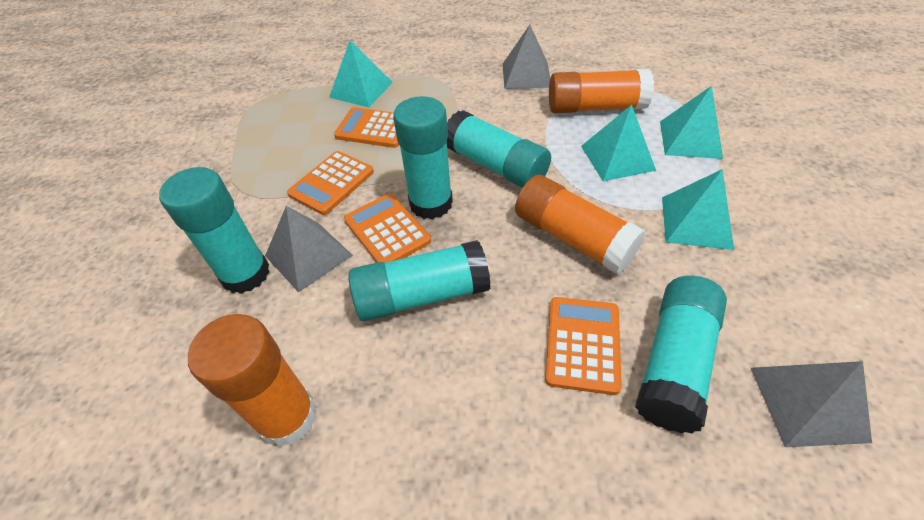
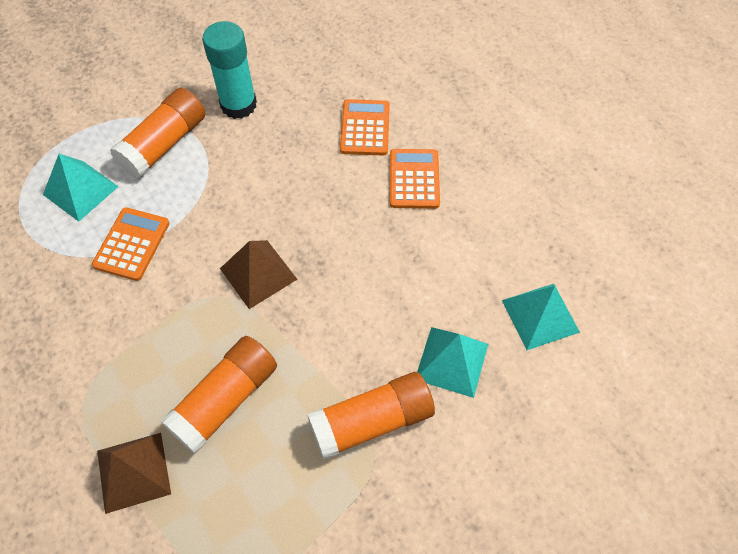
brown pyramid: none = 0 -> [97,433,171,514] [220,240,297,309] = 2
grey pyramid: [265,206,353,292] [503,25,550,89] [751,361,872,447] = 3 -> none = 0
orange calculator: [287,151,374,215] [334,107,399,148] [344,193,431,263] [545,297,622,395] = 4 -> [92,207,169,281] [340,99,390,156] [390,149,440,209] = 3
turquoise glue stick: [159,167,270,294] [348,240,491,321] [393,96,453,219] [447,110,551,188] [635,276,727,434] = 5 -> [202,21,257,119] = 1
turquoise pyramid: [329,40,393,107] [581,105,656,181] [660,86,723,159] [662,169,734,250] = 4 -> [43,154,119,222] [417,327,488,398] [502,284,580,350] = 3

